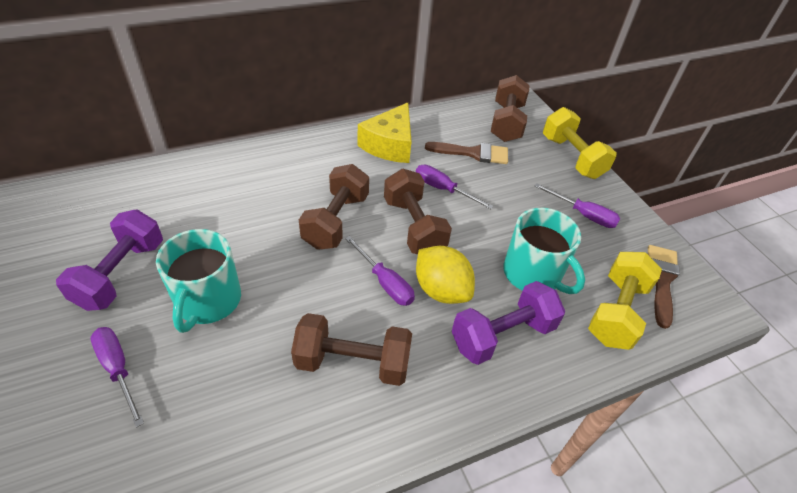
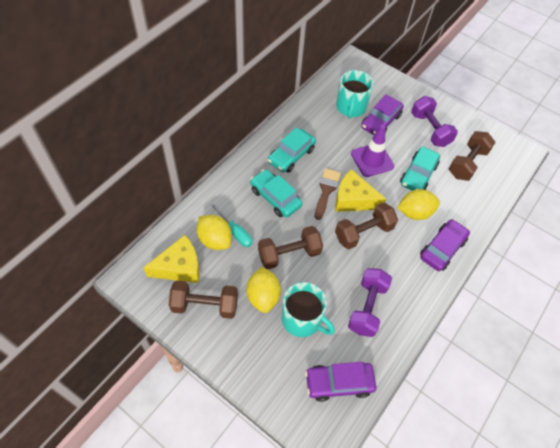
brown brush: [425,142,508,164] [648,245,680,329] = 2 -> [315,168,341,220] = 1
purple car: none = 0 -> [305,362,376,402] [361,94,404,135] [420,219,470,271] = 3
purple screwdriver: [90,327,144,428] [345,236,415,306] [416,165,493,209] [534,183,621,228] = 4 -> none = 0
purple traffic cone: none = 0 -> [351,125,394,177] = 1
turquoise car: none = 0 -> [250,169,302,218] [268,127,316,173] [400,146,440,191] = 3
turquoise screwdriver: none = 0 -> [210,203,253,247] = 1
yellow cheese: [358,102,412,163] = 1 -> [143,235,200,283] [335,169,386,212] = 2
yellow dumbbell: [543,107,617,179] [588,252,662,350] = 2 -> none = 0
yellow lemon: [416,246,475,304] = 1 -> [197,215,232,250] [247,267,281,313] [397,189,440,220] = 3

